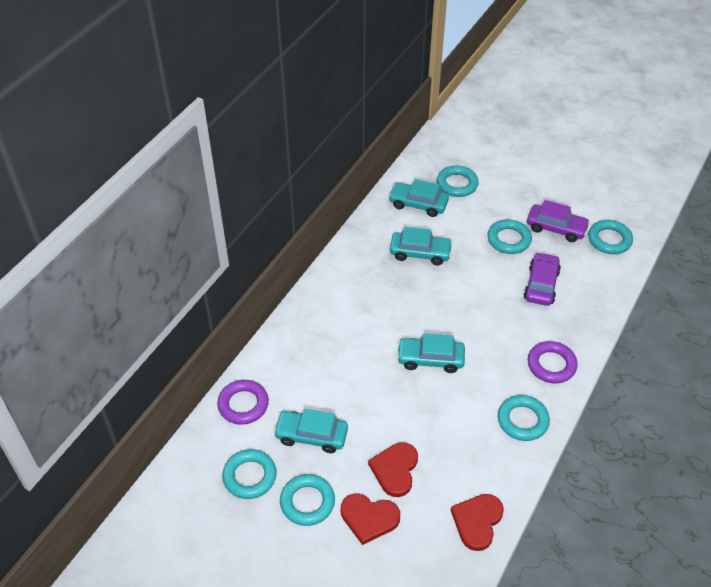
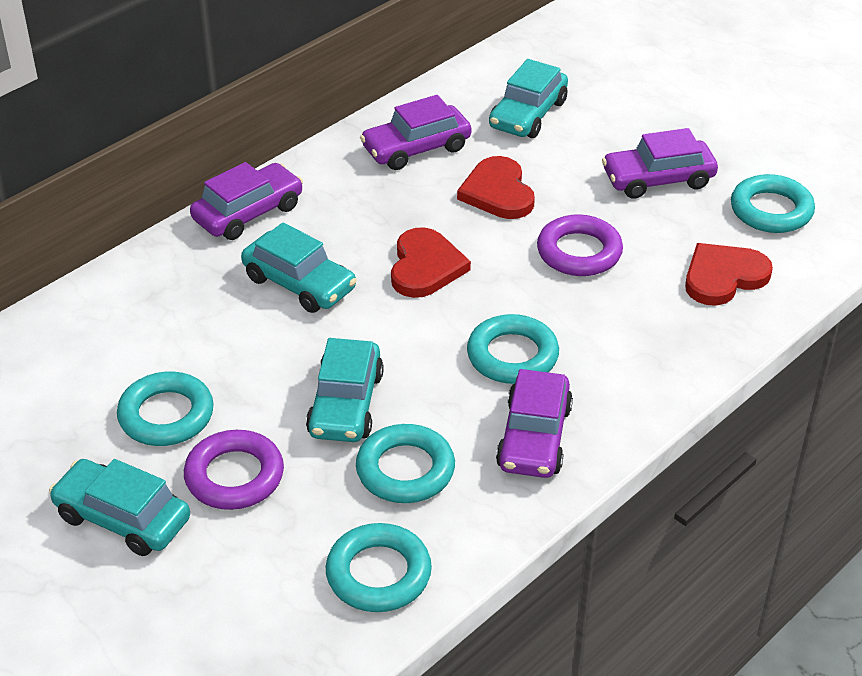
purple car: [524,252,561,306] [527,200,590,242] = 2 -> [190,162,303,240] [360,95,471,170] [496,369,573,478] [602,128,718,199] = 4
turquoise ring: [222,449,277,499] [280,474,335,526] [437,165,479,197] [487,219,532,254] [498,395,550,441] [588,220,633,254] = 6 -> [117,372,214,446] [326,523,432,612] [356,424,455,503] [467,314,559,384] [731,174,815,233] = 5

